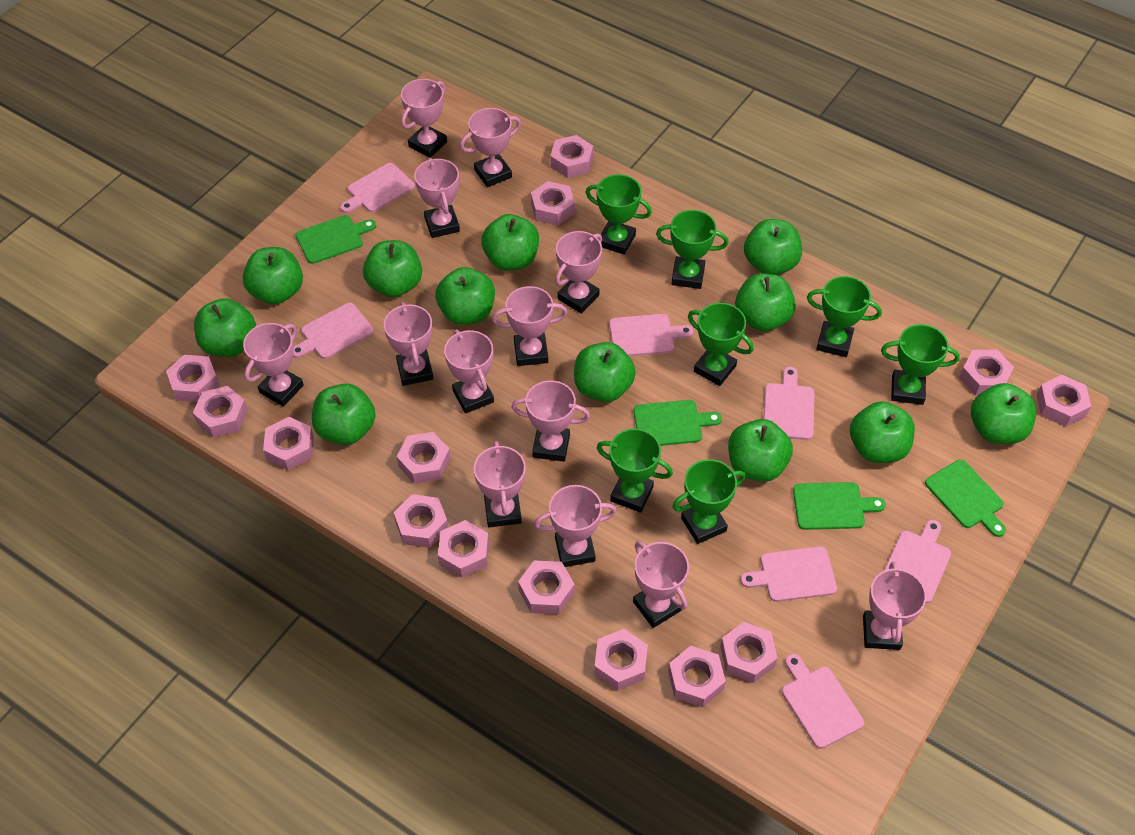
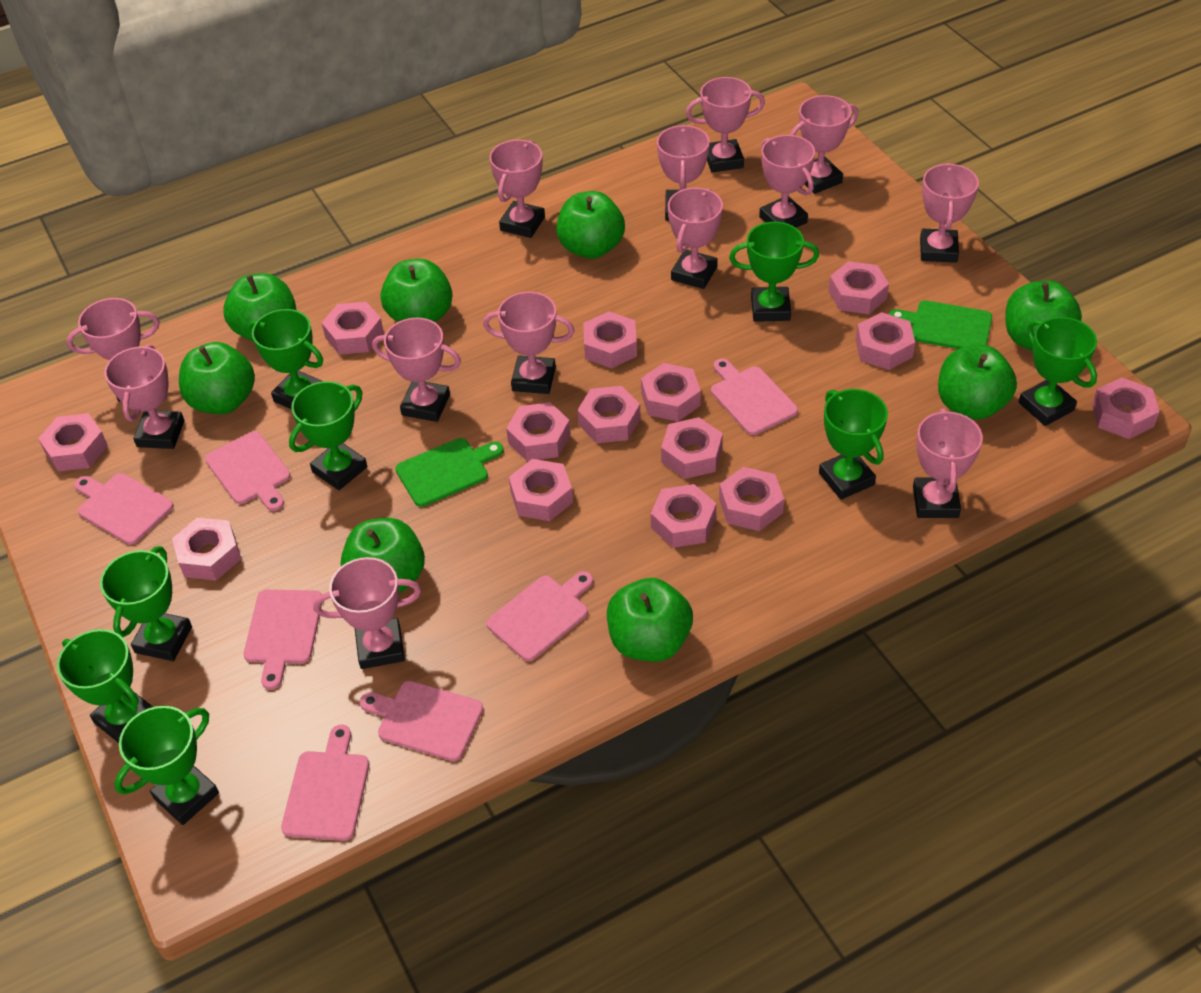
green apple: [194,298,256,357] [243,247,303,304] [312,383,376,445] [363,240,422,297] [436,267,495,325] [481,214,539,270] [574,342,636,402] [728,419,793,482] [735,273,796,331] [744,219,802,275] [850,401,915,463] [971,383,1036,444] = 12 -> [179,342,255,414] [223,273,296,341] [341,518,425,593] [381,259,452,322] [556,191,625,259] [607,578,693,662] [938,345,1017,420] [1005,281,1082,351] = 8
green cutting board: [296,215,376,264] [633,400,722,446] [793,482,886,530] [925,460,1006,537] = 4 -> [395,438,504,507] [889,300,992,349] = 2
green trophy: [585,174,652,255] [597,428,673,513] [656,210,729,289] [672,459,745,544] [688,303,754,386] [807,276,882,357] [881,324,960,405] = 7 -> [57,629,153,743] [100,546,192,661] [114,706,219,825] [248,309,323,410] [289,381,367,490] [729,222,819,322] [819,389,888,500] [1018,317,1097,426] = 8

